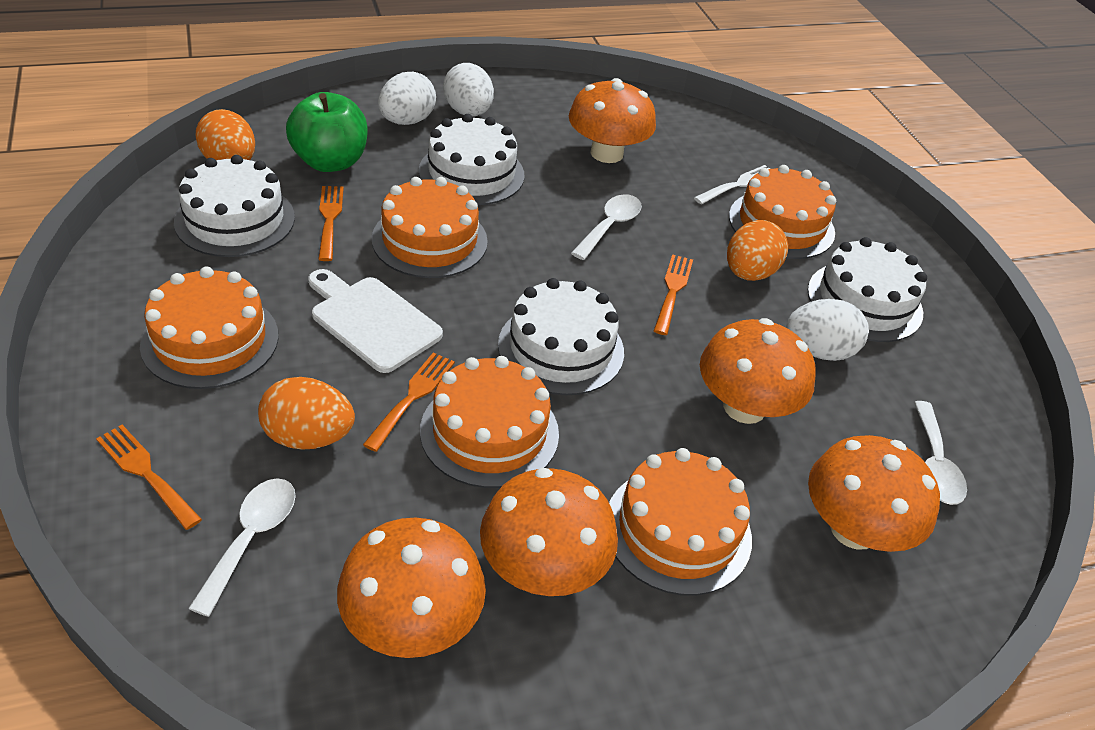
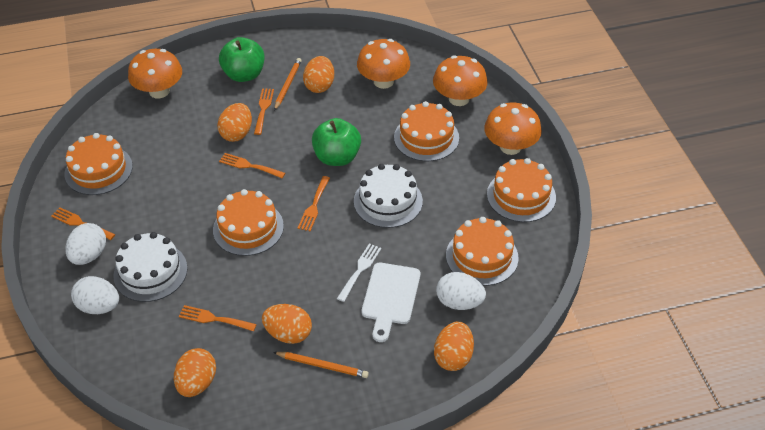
green apple: [286,92,368,172] = 1 -> [219,37,264,82] [312,118,361,166] = 2
orange egg: [195,109,255,160] [258,377,355,450] [727,220,788,281] = 3 -> [174,348,216,397] [217,103,252,142] [262,304,312,344] [303,56,334,93] [434,322,474,371] = 5
orange fork: [96,425,202,530] [318,186,344,261] [363,352,455,452] [654,254,693,335] = 4 -> [51,207,115,240] [179,305,257,331] [219,153,285,178] [254,88,274,135] [298,176,330,231] = 5
orange mushroom: [337,518,486,658] [480,468,618,596] [569,78,656,163] [700,318,816,424] [808,435,940,552] = 5 -> [128,49,182,98] [357,39,410,89] [433,55,488,106] [484,103,542,155] = 4
orange pencil: none = 0 -> [273,352,369,378] [274,58,302,111] = 2
white cake: [174,155,295,257] [419,114,524,205] [498,278,624,395] [808,237,927,342] = 4 -> [113,232,188,302] [354,164,423,228] = 2
white spoon: [188,478,296,617] [571,194,642,260] [914,401,967,505] = 3 -> none = 0

